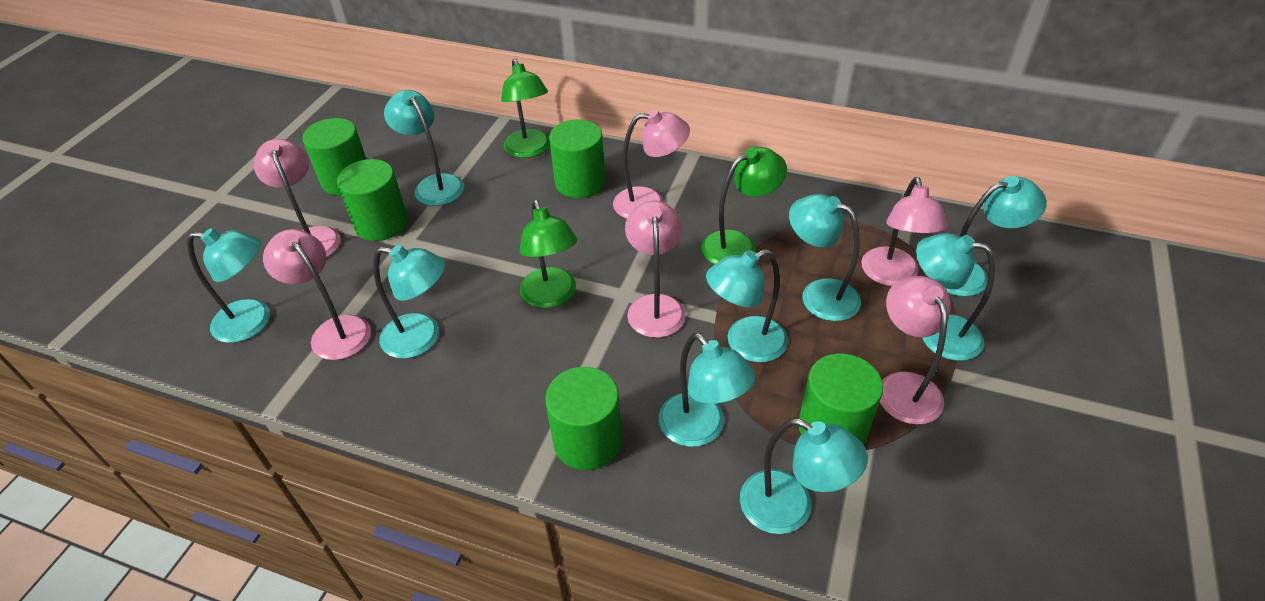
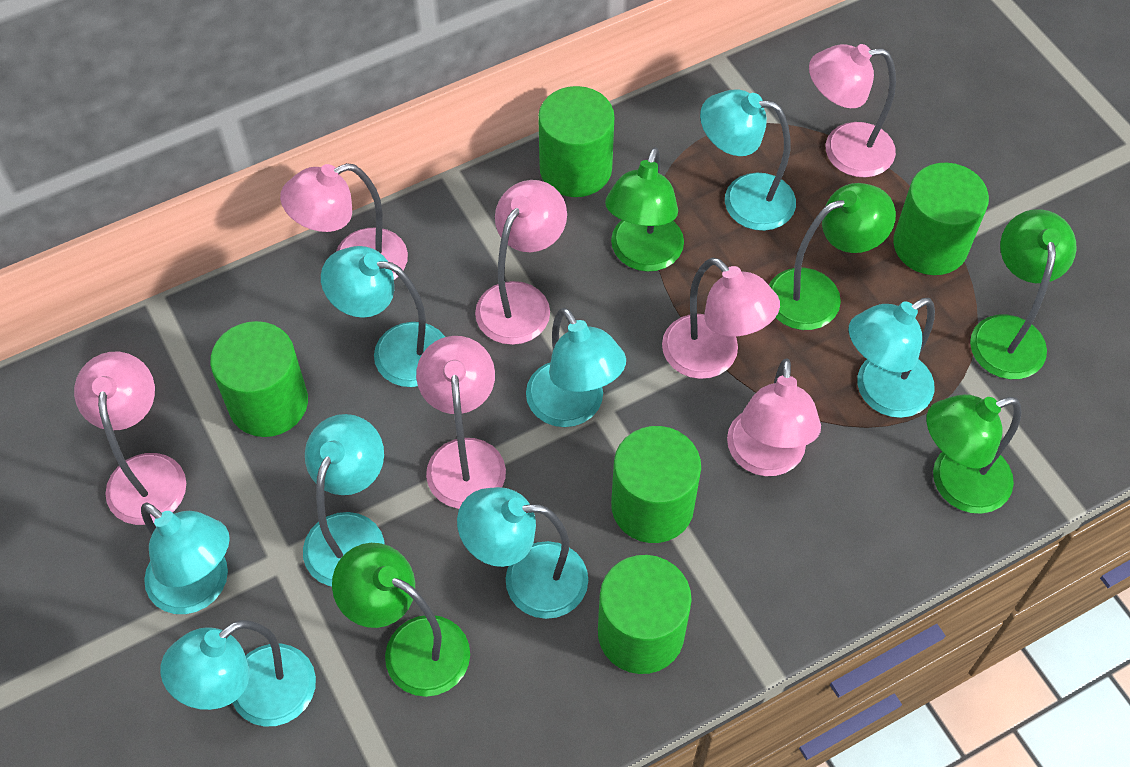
green lamp: [501,58,550,158] [520,200,577,308] [701,147,787,264] = 3 -> [332,543,470,697] [605,147,684,272] [769,183,896,330] [926,394,1022,514] [970,209,1077,379] = 5
pink lamp: [254,139,341,258] [263,229,371,360] [613,109,690,219] [625,200,686,338] [861,177,948,286] [880,276,951,425] = 6 -> [74,352,186,525] [280,163,408,280] [416,336,506,509] [475,180,567,345] [662,258,780,379] [727,359,821,476] [809,44,896,178] = 7
turquoise lamp: [187,228,270,343] [373,245,445,359] [384,90,464,206] [659,333,756,447] [706,249,788,362] [740,419,868,534] [789,194,861,321] [916,233,995,361] [945,176,1047,297] = 9 -> [141,502,230,614] [160,620,316,727] [303,414,384,586] [321,246,445,387] [457,487,588,619] [526,308,626,427] [700,89,796,231] [849,298,935,418] = 8

